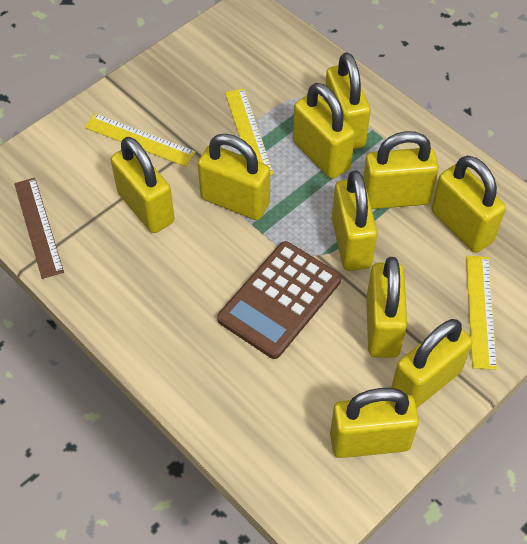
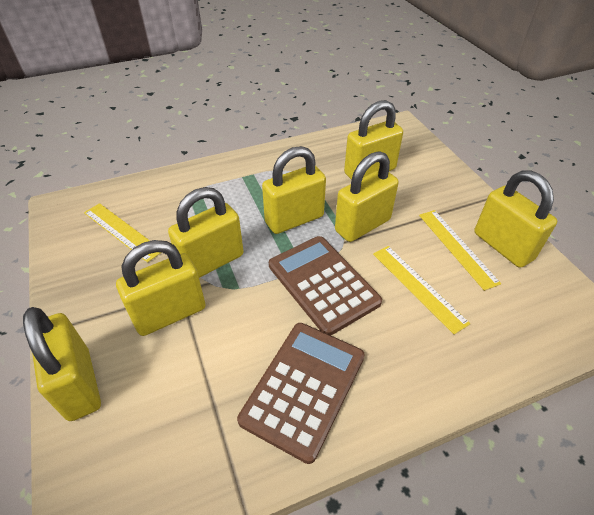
brown calculator: [217,241,341,359] = 1 -> [237,323,365,464] [269,236,382,335] = 2
brown ruler: [14,178,64,279] = 1 -> none = 0
yellow padlock: [111,137,175,233] [198,134,270,220] [293,83,355,179] [324,52,370,149] [330,388,419,458] [332,170,378,271] [363,131,439,209] [366,257,407,358] [391,319,473,408] [431,156,506,253] = 10 -> [23,307,101,421] [116,240,205,336] [168,187,244,278] [262,146,326,234] [335,151,399,242] [344,100,403,180] [474,170,557,268] = 7

